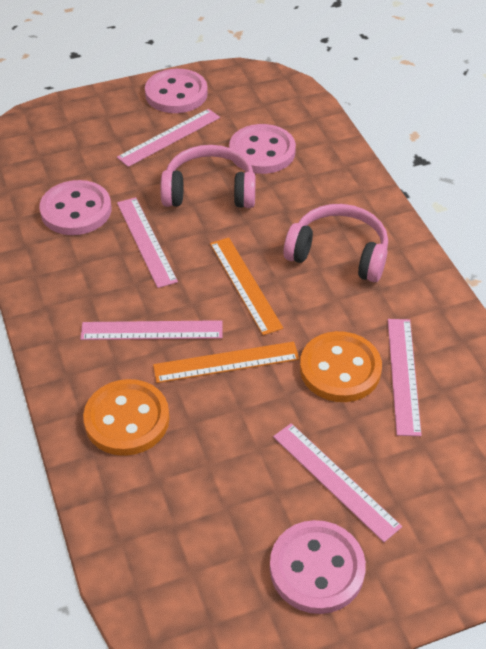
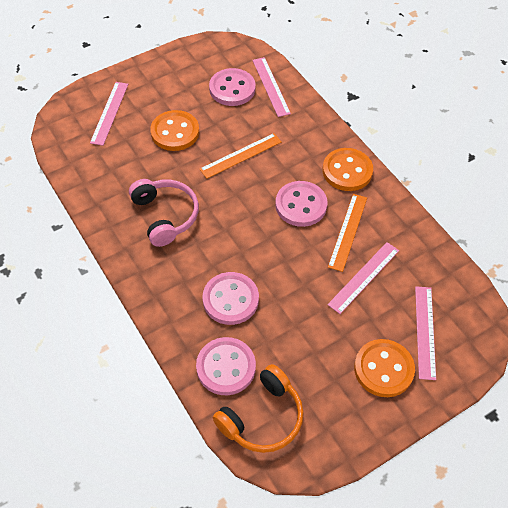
orange button: [83,379,170,456] [300,331,382,402] = 2 -> [150,110,199,151] [323,148,373,191] [354,339,415,397] = 3
orange headphones: none = 0 -> [213,364,304,453] = 1
pink headphones: [161,145,256,208] [283,204,388,282] = 2 -> [129,179,199,247] = 1
pink ruler: [80,320,222,340] [117,109,220,167] [117,197,178,288] [273,423,402,542] [388,319,422,436] = 5 -> [90,82,128,146] [252,57,291,117] [327,242,399,314] [415,286,436,380] = 4

